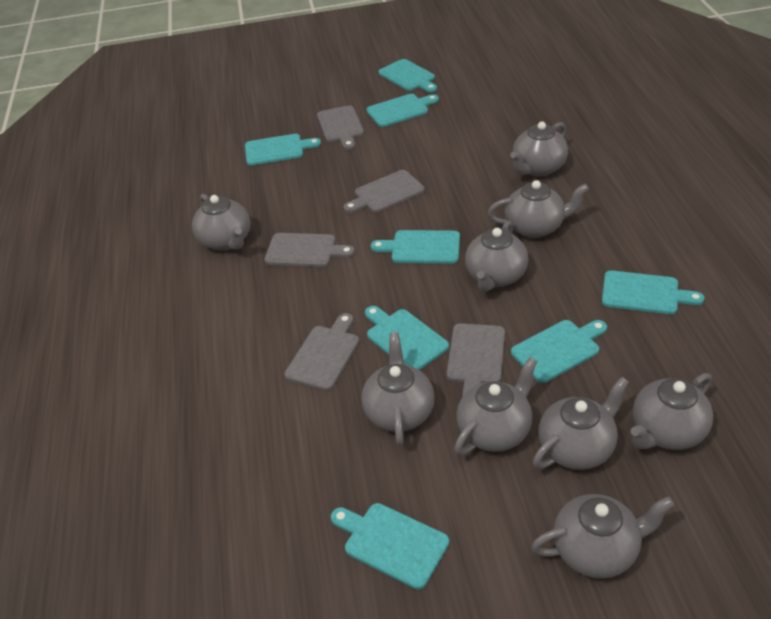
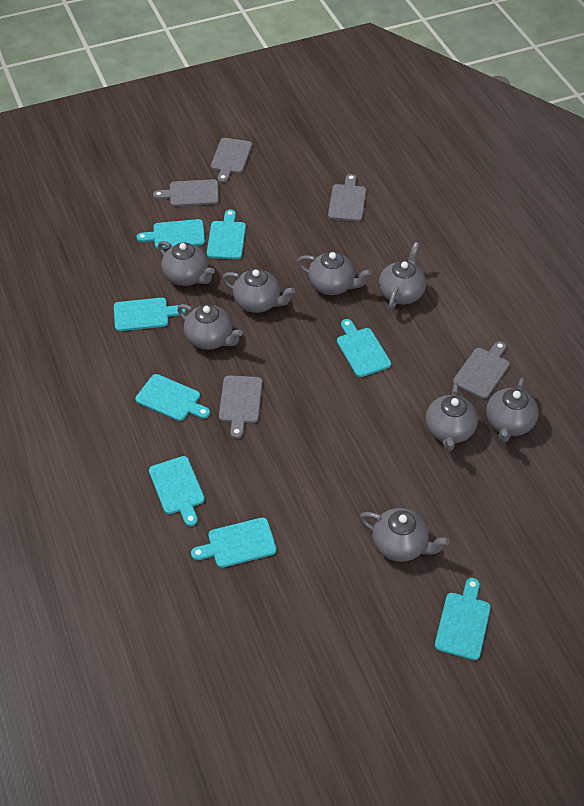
grey teapot: [192,194,250,251] [361,332,435,446] [454,357,537,456] [465,220,528,292] [488,180,589,238] [510,121,568,176] [531,494,674,579] [533,377,629,470] [630,373,713,450] = 9 -> [158,241,215,286] [177,304,243,350] [222,269,295,313] [297,251,372,295] [360,508,450,562] [379,242,426,310] [426,383,478,451] [486,377,539,442] = 8

